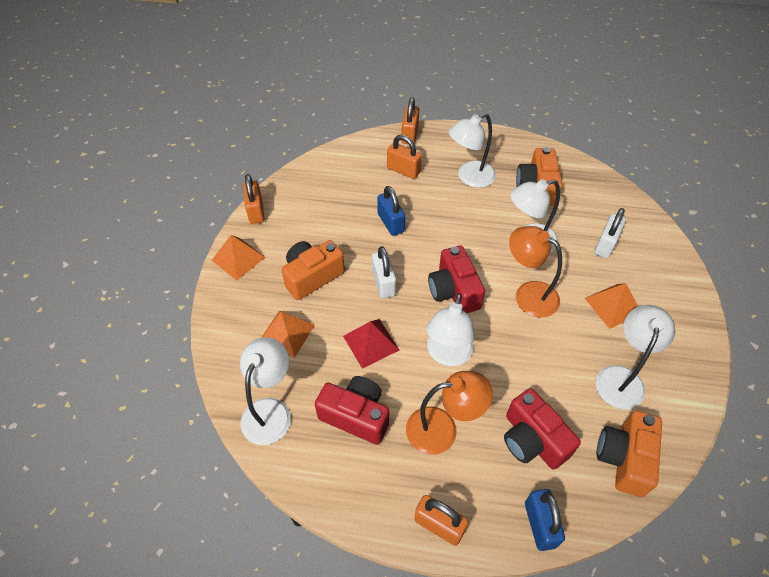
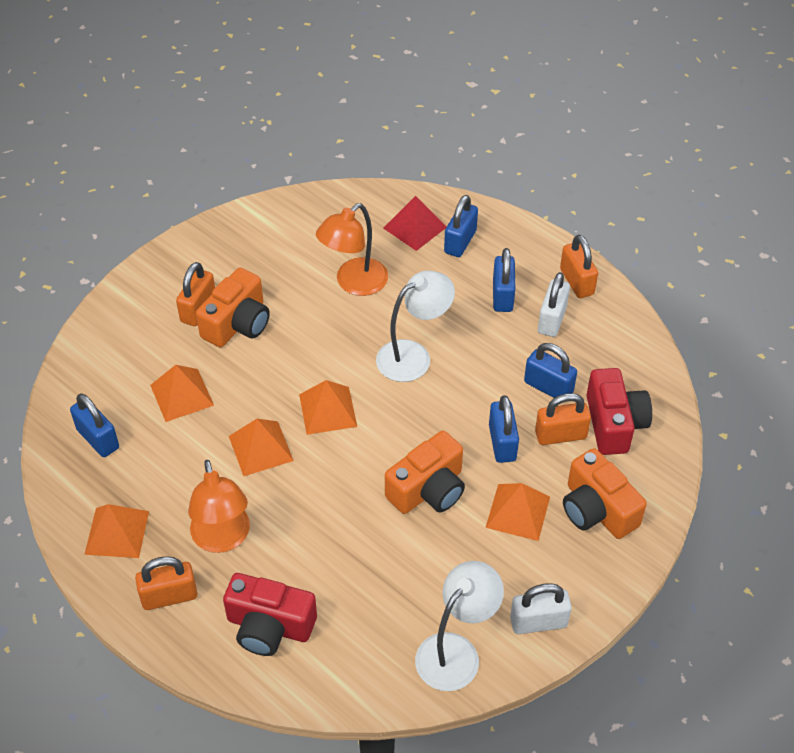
blue padlock: [377,186,405,236] [525,489,565,551] = 2 -> [70,393,119,457] [444,195,478,257] [489,395,519,463] [493,248,515,312] [524,343,577,398] = 5
orange pyramid: [212,235,266,280] [261,311,315,358] [585,283,638,329] = 3 -> [84,504,149,558] [150,365,214,422] [229,419,294,476] [299,380,357,435] [485,483,550,541] = 5
red camera: [315,376,389,445] [428,246,485,313] [504,388,581,469] = 3 -> [223,573,317,656] [586,368,652,455] = 2
white lamp: [240,337,291,445] [426,293,475,366] [449,113,496,188] [510,179,560,253] [596,305,675,409] = 5 -> [376,270,455,382] [415,561,504,691] = 2

